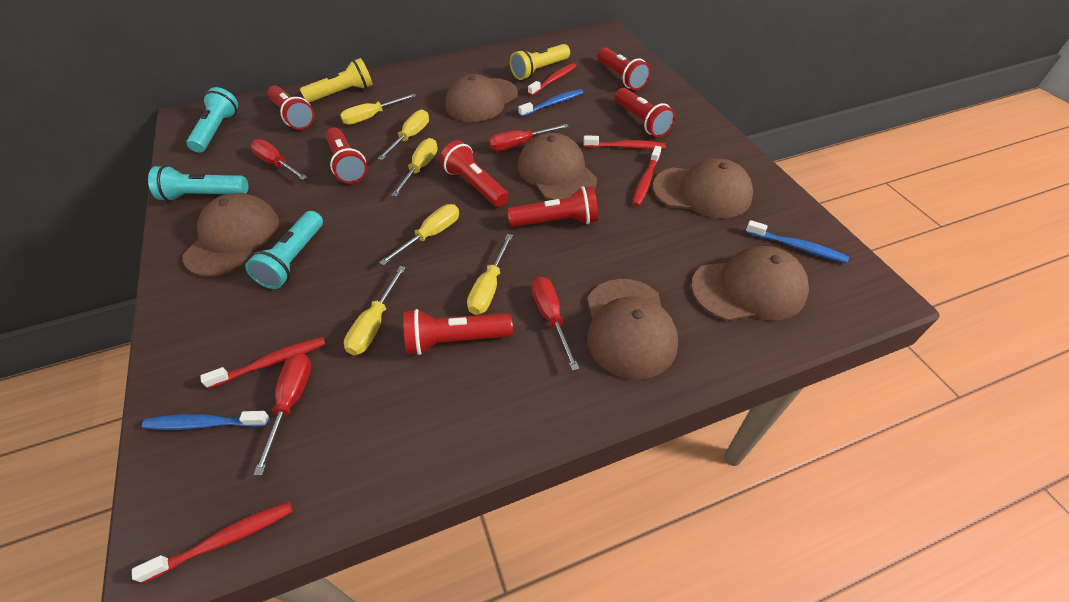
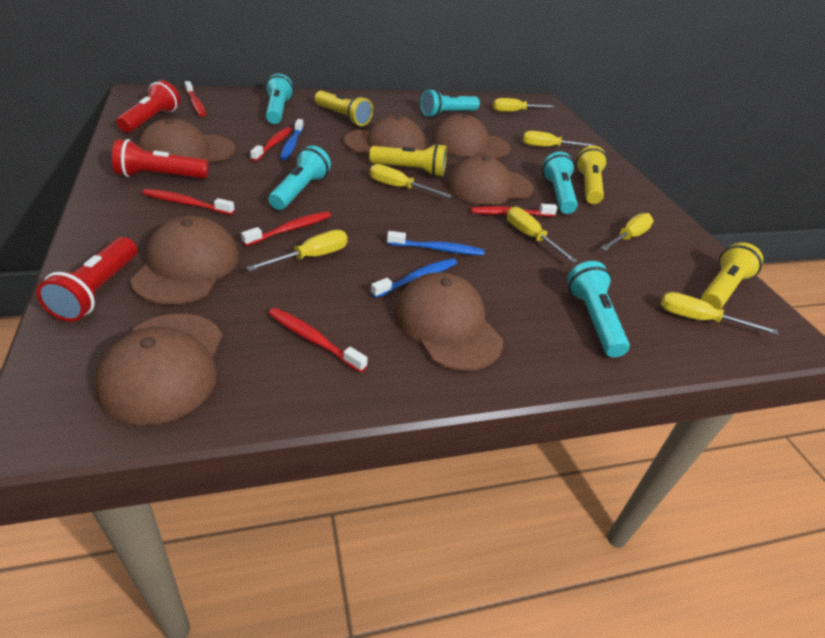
brown cap: [183,193,279,277] [445,74,518,122] [518,133,597,200] [587,279,678,380] [653,158,753,218] [691,246,809,321] = 6 -> [95,314,223,425] [130,216,239,305] [138,118,235,162] [344,115,426,154] [395,272,503,371] [432,114,511,159] [447,155,533,205] = 7
red flashlight: [267,86,315,130] [326,127,367,184] [403,309,513,355] [440,140,509,207] [507,186,598,227] [597,47,651,90] [615,88,675,137] = 7 -> [36,237,137,322] [112,139,209,179] [117,80,180,133] = 3
red screwdriver: [251,139,307,180] [253,353,311,475] [489,124,569,151] [531,277,579,371] = 4 -> none = 0
red toothbrush: [132,501,292,583] [200,337,325,389] [528,63,576,96] [583,135,666,149] [632,146,662,206] = 5 -> [142,189,235,215] [185,81,206,117] [241,211,331,246] [250,127,292,162] [268,308,368,372] [471,204,558,217] = 6
turquoise flashlight: [148,165,248,202] [186,87,238,153] [245,211,323,289] = 3 -> [265,74,294,124] [269,145,331,210] [420,89,480,118] [542,151,578,214] [567,261,630,357] = 5
yellow flashlight: [300,58,373,103] [510,44,570,80] = 2 -> [315,90,373,126] [369,143,447,177] [576,146,608,204] [701,242,763,309] = 4
yellow screwdriver: [340,94,416,125] [344,266,406,355] [377,110,429,160] [379,204,459,266] [392,138,438,197] [467,234,513,315] = 6 -> [246,230,348,272] [370,164,452,198] [493,98,555,112] [507,207,578,263] [523,131,595,147] [601,213,654,251] [660,292,778,335] = 7

